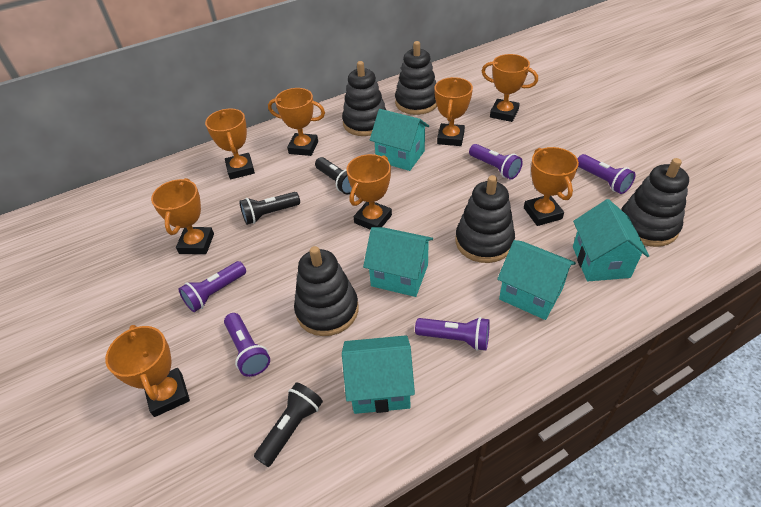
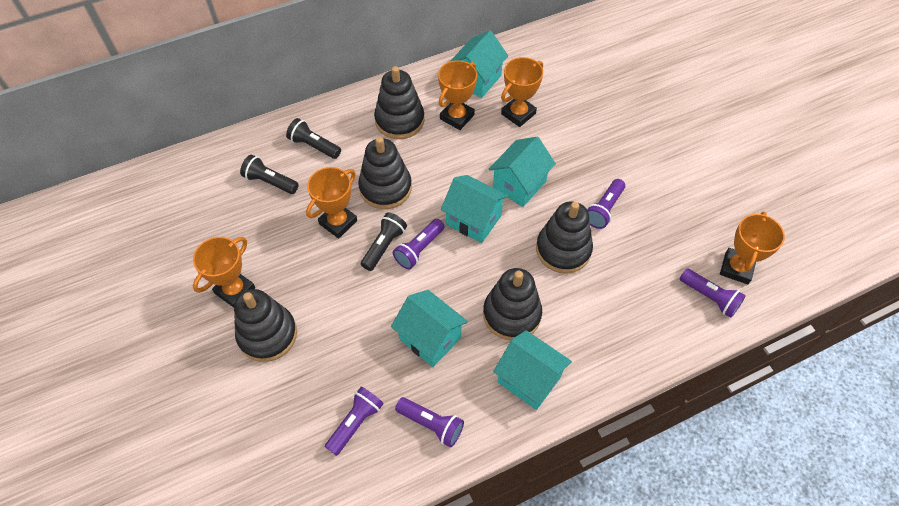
orange trophy: [105,325,190,417] [151,178,214,254] [205,109,255,179] [268,88,325,156] [347,154,392,230] [434,77,473,146] [482,54,538,122] [524,147,579,226] = 8 -> [193,237,255,308] [306,167,357,239] [438,60,477,130] [501,57,543,127] [720,211,785,284] = 5

